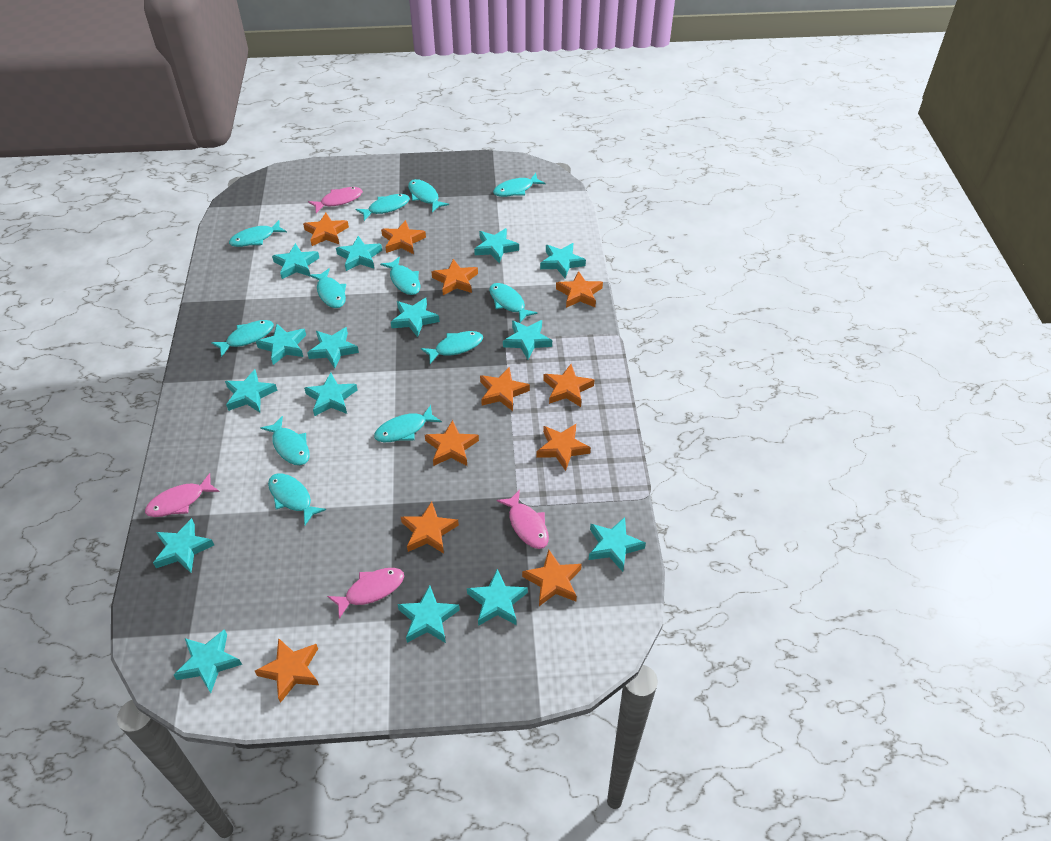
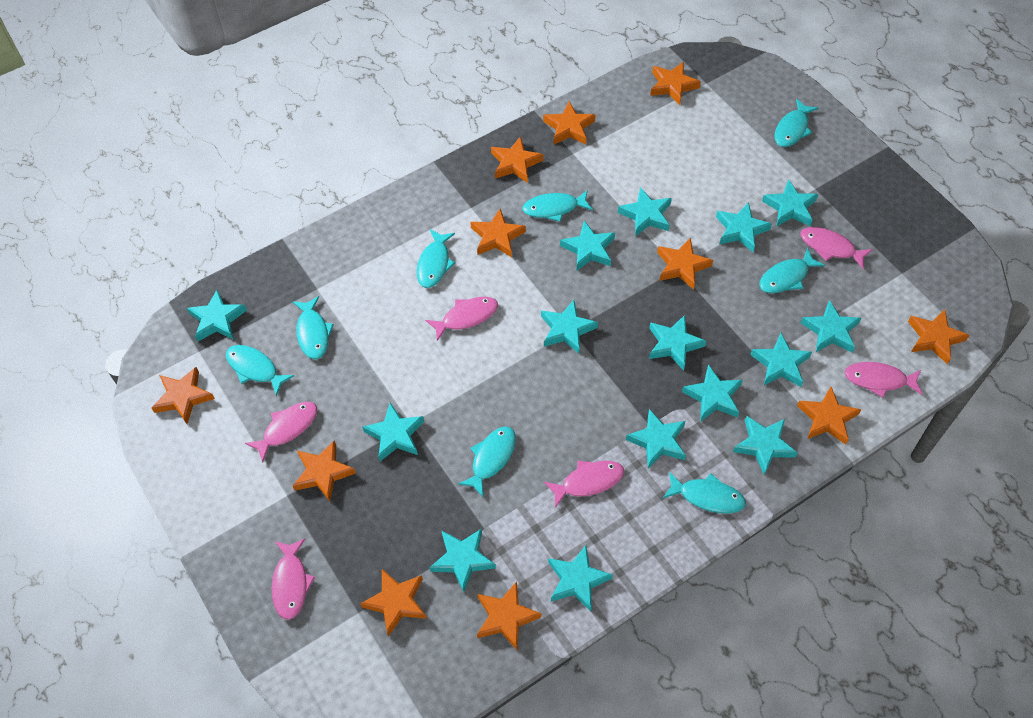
pink fish: [145,473,220,517] [308,187,363,213] [327,568,404,619] [496,490,549,549] = 4 -> [245,402,317,462] [272,539,315,620] [425,297,498,341] [544,461,624,508] [800,227,873,269] [844,362,922,398] = 6
turquoise fish: [211,320,274,357] [229,220,287,247] [260,416,310,465] [268,473,326,525] [309,268,346,308] [355,194,410,221] [374,405,442,442] [380,257,420,295] [408,179,449,212] [421,331,483,364] [489,283,538,323] [493,173,546,197] = 12 -> [226,345,294,396] [293,296,334,359] [417,229,455,288] [458,426,516,497] [522,190,593,222] [663,472,746,513] [759,248,825,293] [774,99,818,147] = 8

